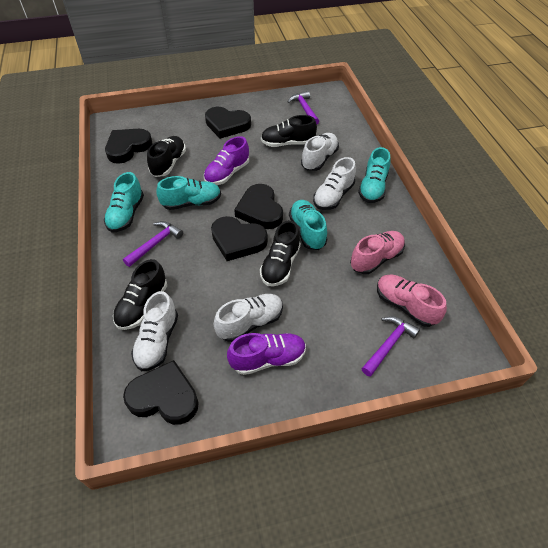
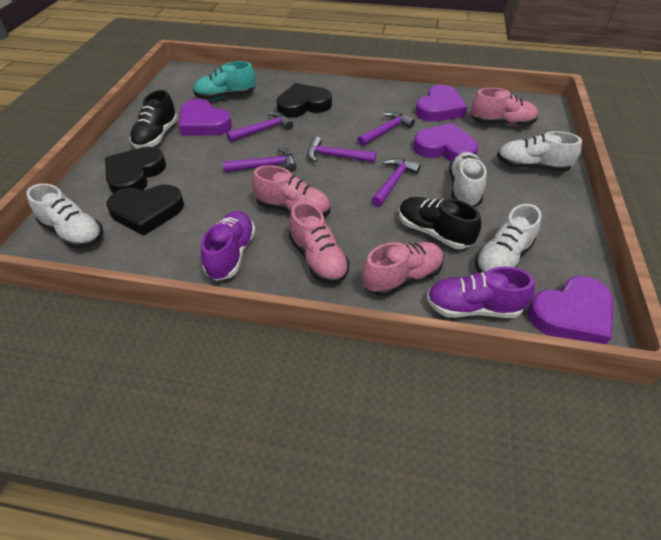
black heart: [105,129,153,164] [123,360,199,425] [205,107,251,139] [211,216,268,261] [234,184,283,229] = 5 -> [105,147,166,193] [106,185,184,236] [276,83,332,118] = 3
black shoe: [113,259,167,330] [147,136,186,177] [260,220,301,286] [261,115,317,147] = 4 -> [130,90,178,149] [399,197,481,249] = 2
pink shoe: [350,231,405,274] [377,274,447,327] = 2 -> [252,165,331,217] [289,202,349,284] [362,242,444,296] [471,88,538,126] = 4
purple hammer: [123,221,183,267] [288,91,319,124] [362,316,420,376] = 3 -> [223,147,297,172] [227,112,293,142] [307,136,376,163] [357,112,415,147] [371,158,421,207] = 5
purple heart: none = 0 -> [179,99,232,136] [413,123,479,162] [415,85,467,122] [527,276,613,344] = 4
turquoise shoe: [104,172,144,232] [156,176,221,210] [289,200,327,250] [358,147,390,203] = 4 -> [193,61,256,100] = 1

